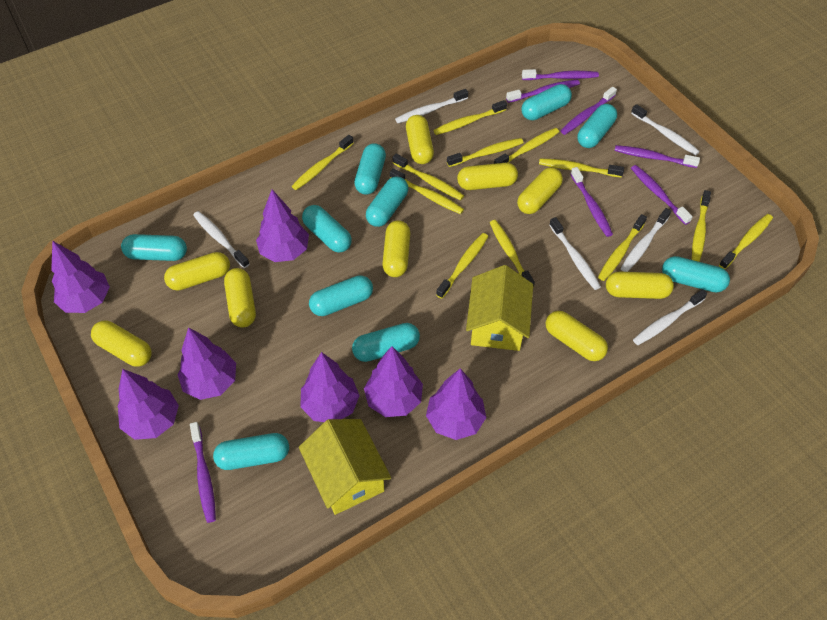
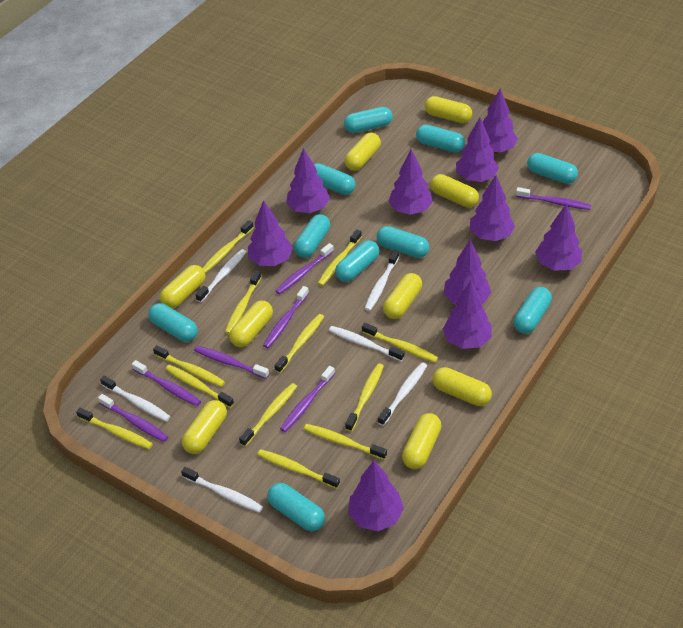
purple tree: [51,241,110,313] [117,369,179,440] [178,327,236,400] [256,189,309,262] [300,352,360,422] [364,346,423,417] [426,368,486,440] = 7 -> [248,200,293,266] [286,148,330,213] [348,460,404,531] [389,149,433,215] [443,281,492,349] [444,240,491,305] [456,117,499,182] [470,175,515,241] [483,88,518,153] [535,203,582,271] = 10
yellow house: [299,419,391,515] [466,265,533,351] = 2 -> none = 0

